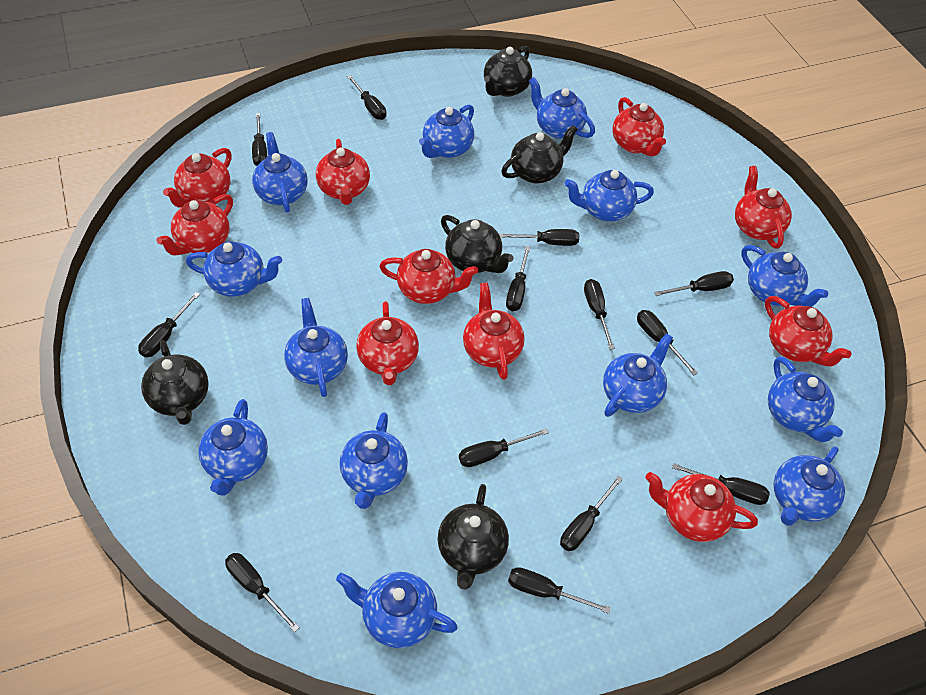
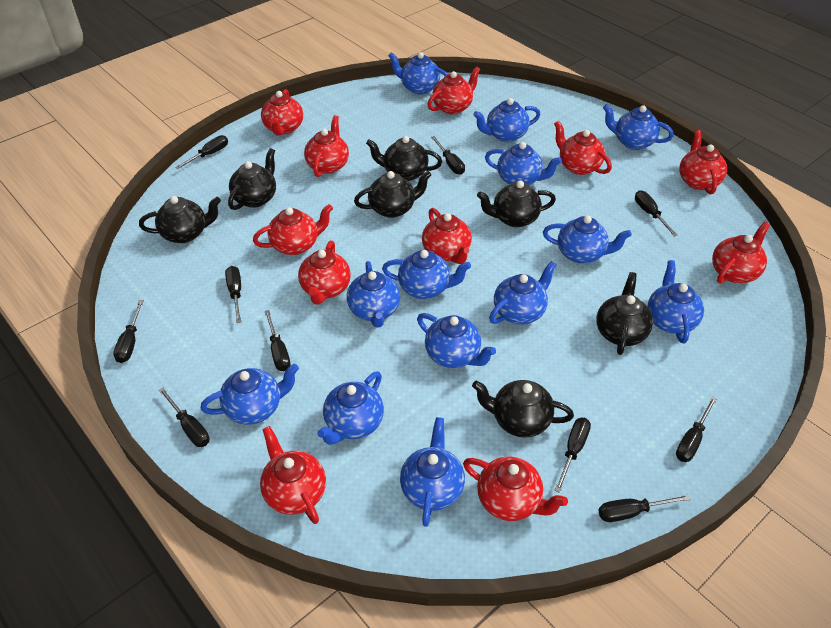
black screwdriver: [138,292,200,357] [225,553,300,632] [252,113,267,166] [347,75,387,120] [459,428,549,467] [499,229,579,246] [506,246,531,311] [508,567,611,614] [560,476,623,551] [584,279,615,349] [637,310,698,375] [654,271,734,296] [672,463,770,505] = 13 -> [113,300,144,363] [159,387,210,447] [175,135,228,169] [225,266,241,323] [265,310,290,371] [431,136,465,175] [554,418,591,493] [598,494,691,522] [635,190,678,237] [676,396,717,462] = 10
black teapot: [141,340,209,425] [438,484,509,590] [441,215,514,273] [484,46,532,97] [501,125,578,183] = 5 -> [139,196,221,243] [228,148,276,210] [354,171,431,218] [366,136,442,181] [472,380,574,438] [477,180,556,227] [596,272,653,355] = 7
red teapot: [157,194,233,256] [163,148,232,208] [316,139,370,205] [356,301,419,385] [379,249,478,304] [463,282,525,380] [612,97,666,157] [645,472,758,542] [735,166,792,249] [765,296,851,367] = 10 -> [253,204,333,255] [260,426,326,524] [261,89,303,135] [298,241,351,305] [304,116,349,177] [422,208,472,264] [427,67,481,114] [463,457,568,521] [554,121,612,175] [679,130,727,194] [712,222,770,284] = 11

